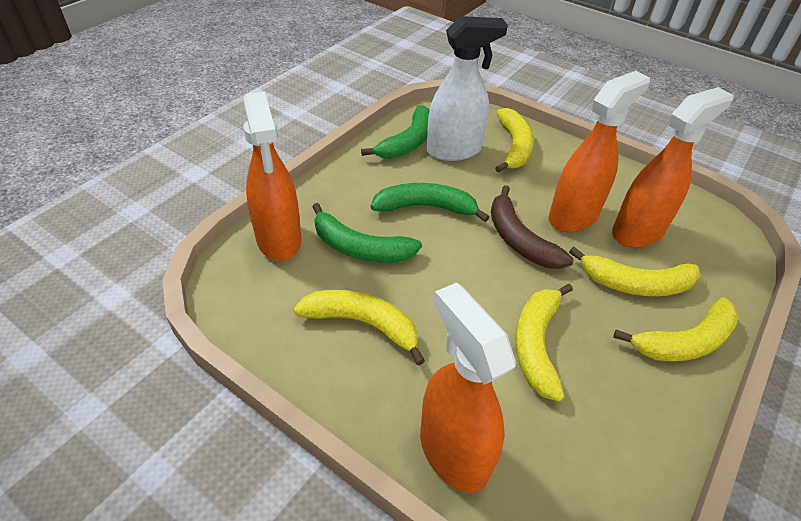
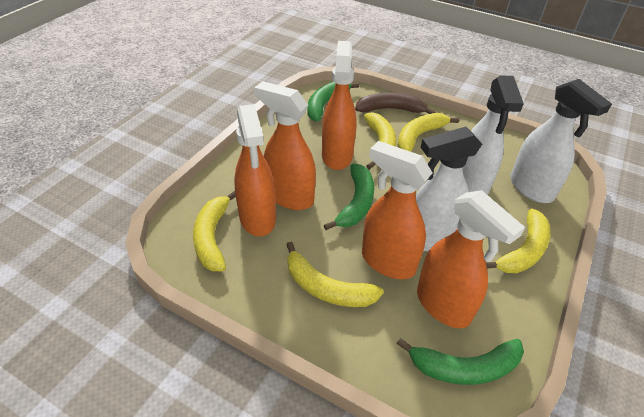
orange spray bottle: [243,92,301,261] [420,282,516,493] [549,71,650,232] [612,87,733,248] = 4 -> [234,104,276,237] [254,81,316,210] [322,41,357,170] [362,141,433,279] [417,190,525,328] = 5
white spray bottle: [427,16,508,161] = 1 -> [416,127,482,251] [463,75,524,195] [510,79,612,203] = 3

